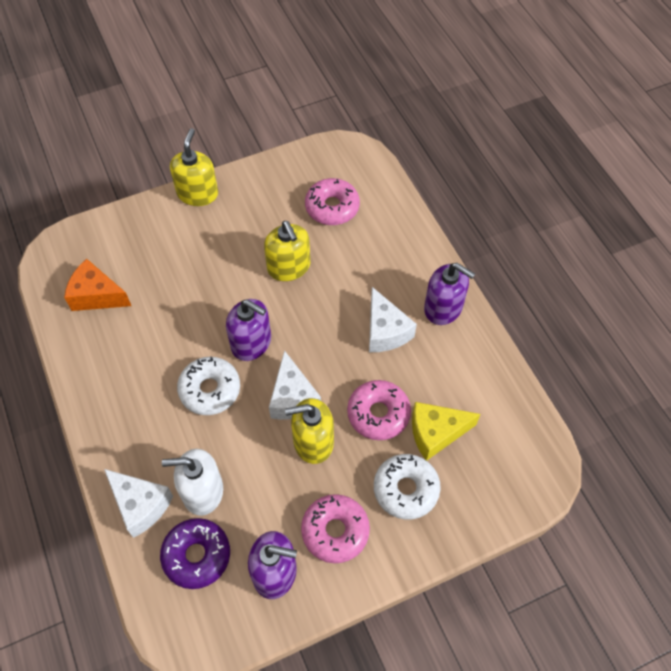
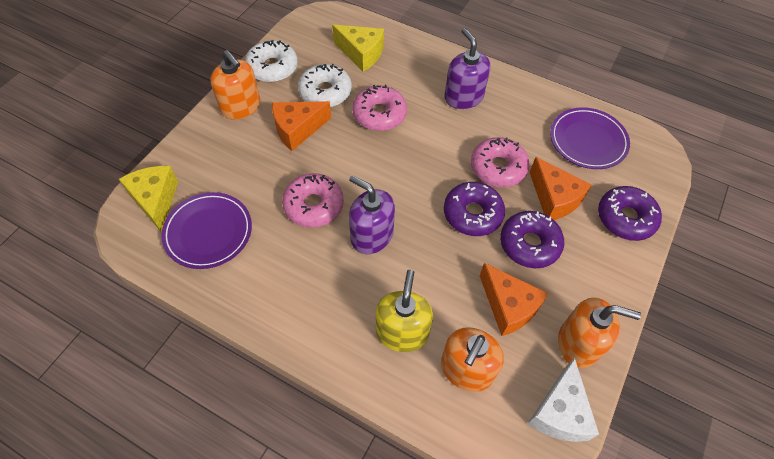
orange cheese: [64,259,131,311] = 1 -> [272,101,331,151] [480,263,548,336] [529,157,592,220] = 3
orange soap dispenser: none = 0 -> [210,50,260,120] [441,327,504,392] [558,298,641,368] = 3
purple donut: [160,518,230,589] = 1 -> [444,182,505,236] [500,211,564,268] [598,186,662,241] = 3
purple plate: none = 0 -> [161,192,252,269] [550,107,630,169] = 2
purple soap dispenser: [226,299,271,361] [248,531,297,599] [424,263,475,325] = 3 -> [349,175,395,254] [444,28,491,109] = 2
white cheese: [104,469,173,538] [269,350,321,420] [369,287,417,352] = 3 -> [528,358,599,442] = 1
white soap dispenser: [162,449,223,516] = 1 -> none = 0
yellow cheese: [412,402,480,461] = 1 -> [119,166,178,233] [332,25,384,72] = 2
yellow soap dispenser: [170,128,218,206] [264,221,310,281] [285,398,334,464] = 3 -> [376,270,433,352] = 1

